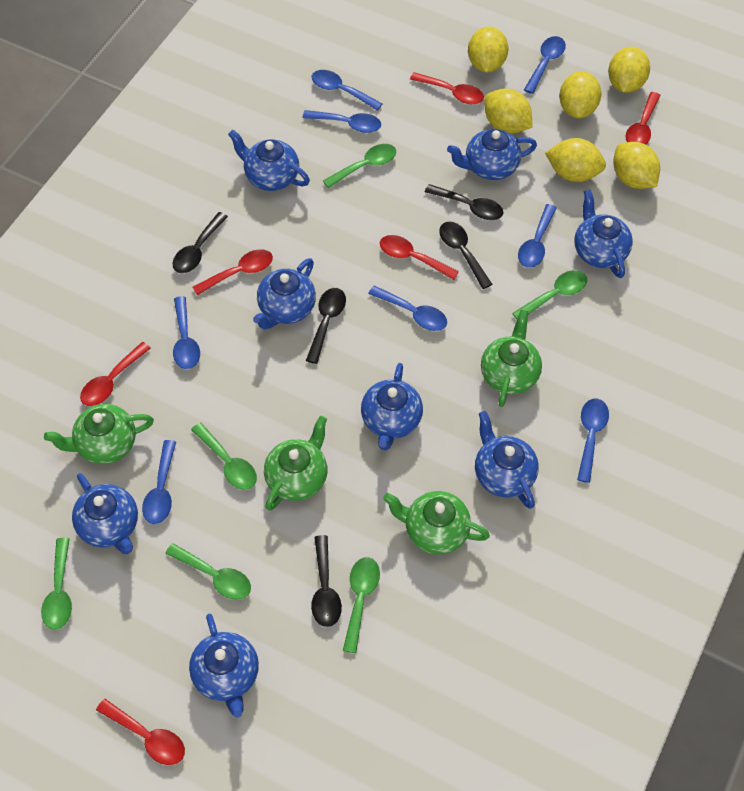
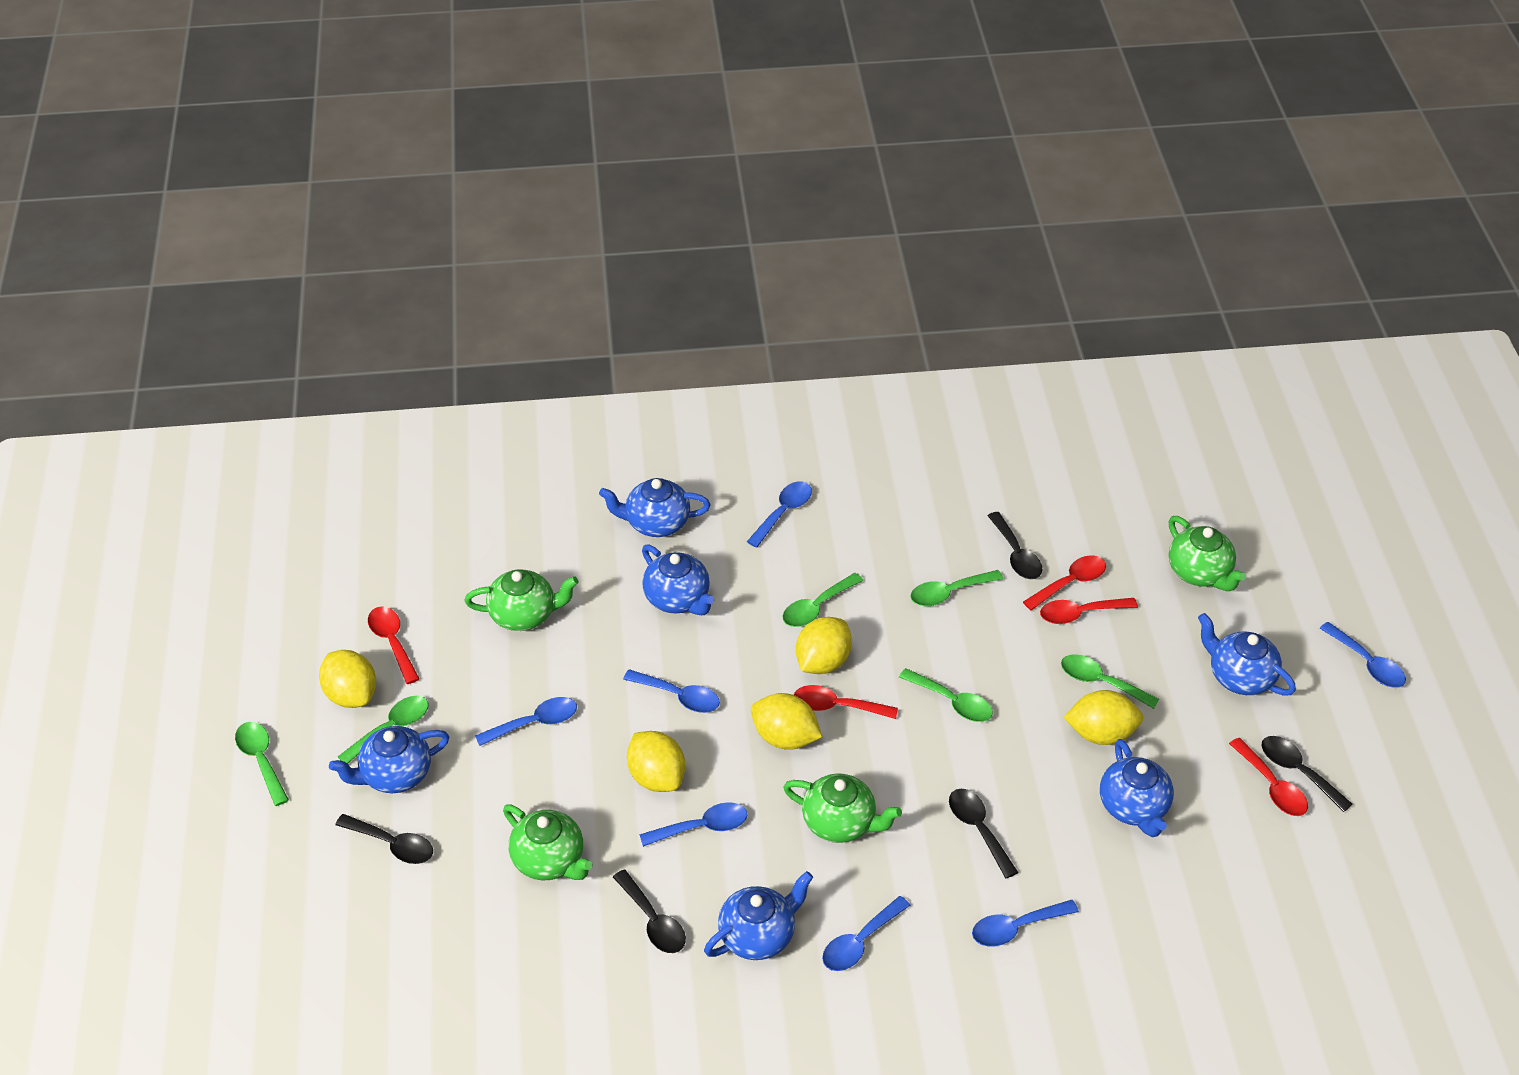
blue spoon: [142,440,176,524] [173,296,200,369] [302,110,381,133] [312,70,383,111] [368,286,447,331] [518,204,557,268] [524,36,566,94] [577,399,609,483] = 8 -> [475,697,577,746] [623,669,720,713] [639,802,747,847] [747,481,812,548] [822,896,911,971] [972,900,1079,947] [1319,622,1406,688] = 7
blue teapot: [72,473,138,554] [189,614,259,718] [228,130,310,191] [253,258,316,330] [361,363,423,450] [447,129,537,180] [475,411,539,509] [574,190,633,278] = 8 -> [329,726,449,793] [599,478,710,537] [642,544,714,615] [704,871,813,960] [1100,739,1174,837] [1198,613,1296,696] = 6
red spoon: [80,342,151,406] [96,699,185,765] [193,249,273,295] [380,235,459,280] [410,72,484,104] [626,92,661,145] = 6 -> [368,606,420,684] [794,685,898,719] [1023,556,1106,610] [1040,598,1138,624] [1229,738,1308,816] = 5
yellow lemon: [468,26,508,73] [484,89,533,133] [545,138,606,182] [559,71,601,119] [608,47,650,93] [613,142,660,189] = 6 -> [319,650,376,708] [627,731,685,792] [751,693,822,750] [796,617,852,674] [1064,690,1143,745] = 5

